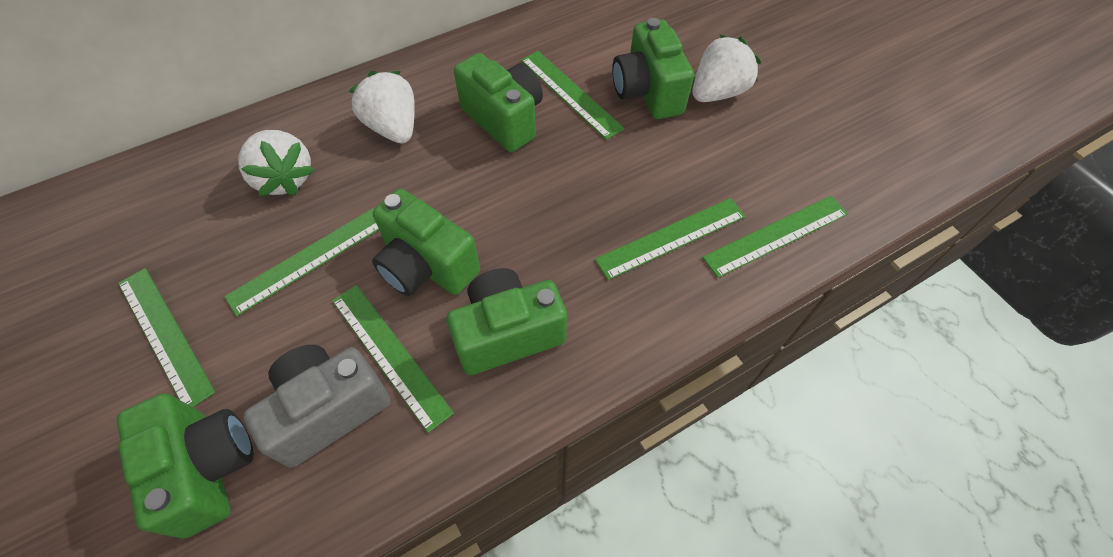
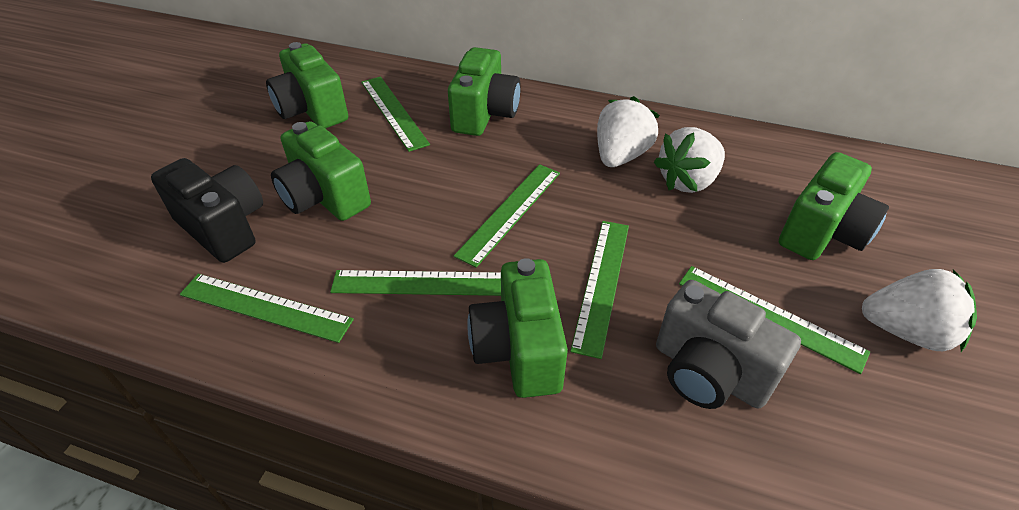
black camera: none = 0 -> [151,158,263,263] = 1

